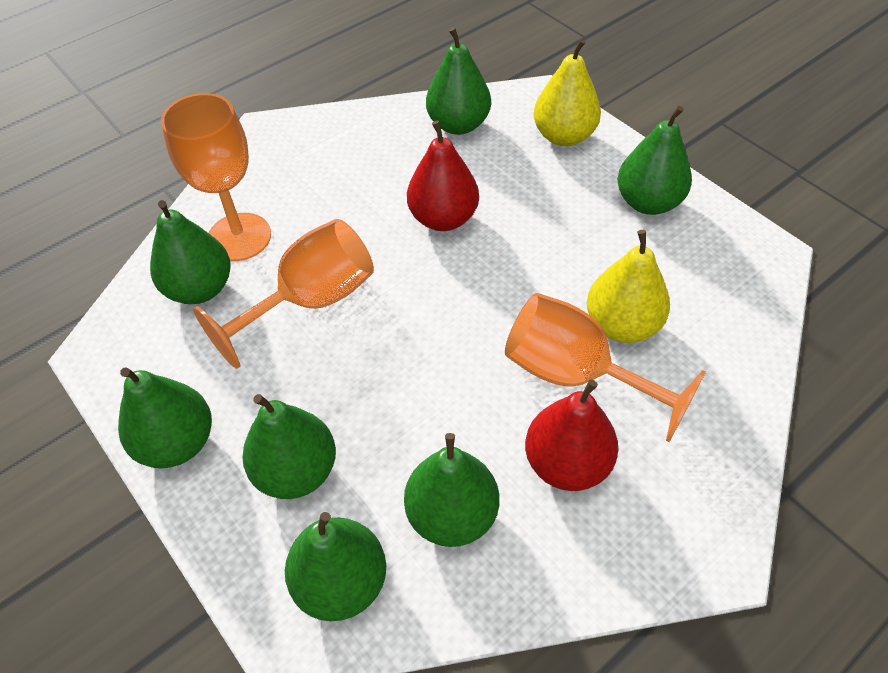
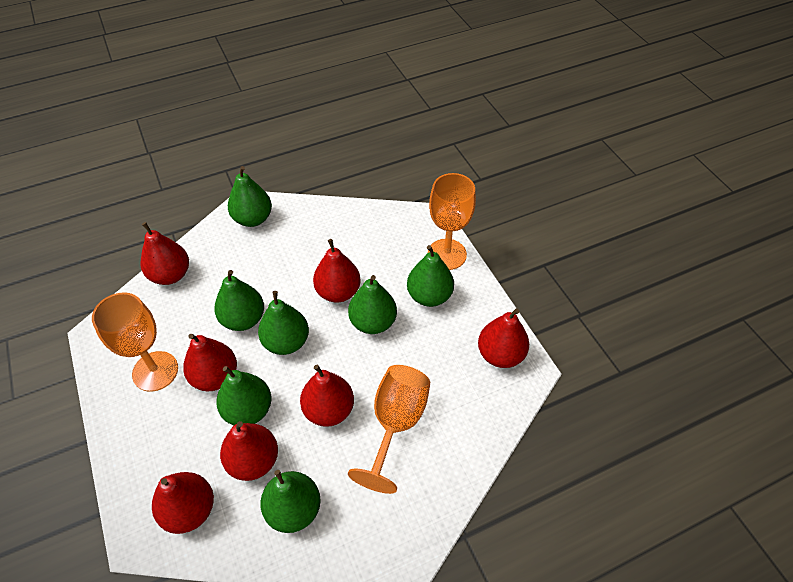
red pear: [407,121,479,231] [525,379,618,491] = 2 -> [141,222,189,285] [152,472,214,534] [183,334,237,391] [220,421,278,481] [300,365,354,427] [313,239,361,303] [478,308,529,368] = 7
yellow pear: [533,39,601,146] [587,230,670,343] = 2 -> none = 0

